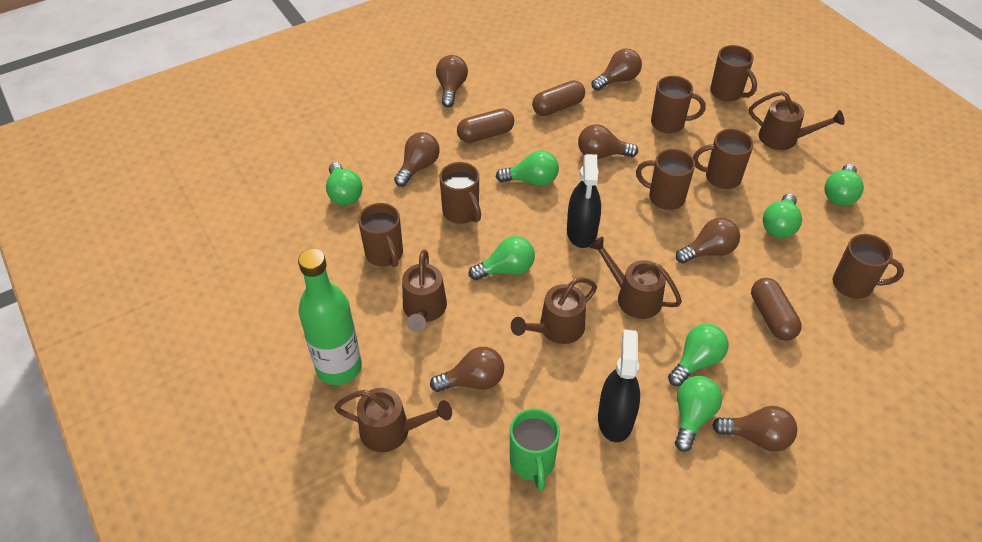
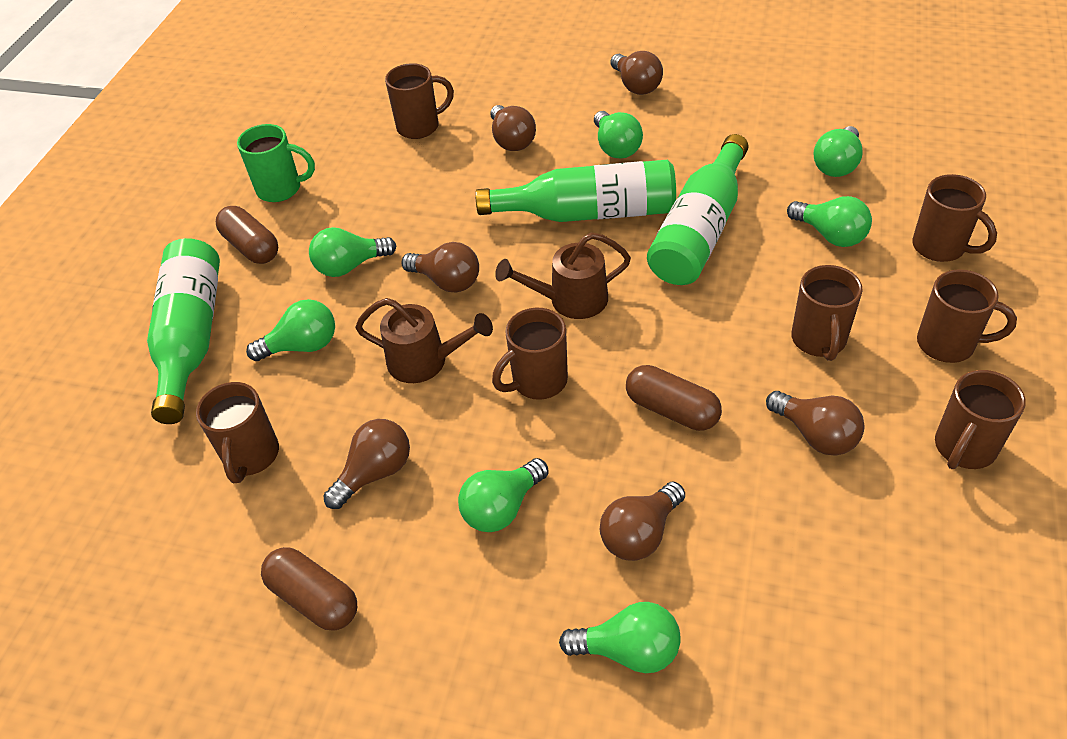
black spray bottle: [567,154,601,248] [598,330,640,442] = 2 -> none = 0
brown light bulb: [394,132,440,186] [430,347,504,392] [436,55,468,107] [578,124,638,159] [592,49,642,91] [676,218,740,264] [712,406,797,451] = 7 -> [323,419,410,509] [402,242,479,293] [490,105,536,151] [600,482,685,561] [610,51,663,95] [766,391,865,456] = 6
brown watering can: [334,388,452,452] [402,250,447,332] [511,277,597,344] [589,237,682,319] [749,91,845,150] = 5 -> [355,298,493,383] [495,232,631,319] = 2
green bottle: [298,248,362,385] = 1 -> [147,238,220,424] [475,160,676,222] [647,134,749,285] = 3

